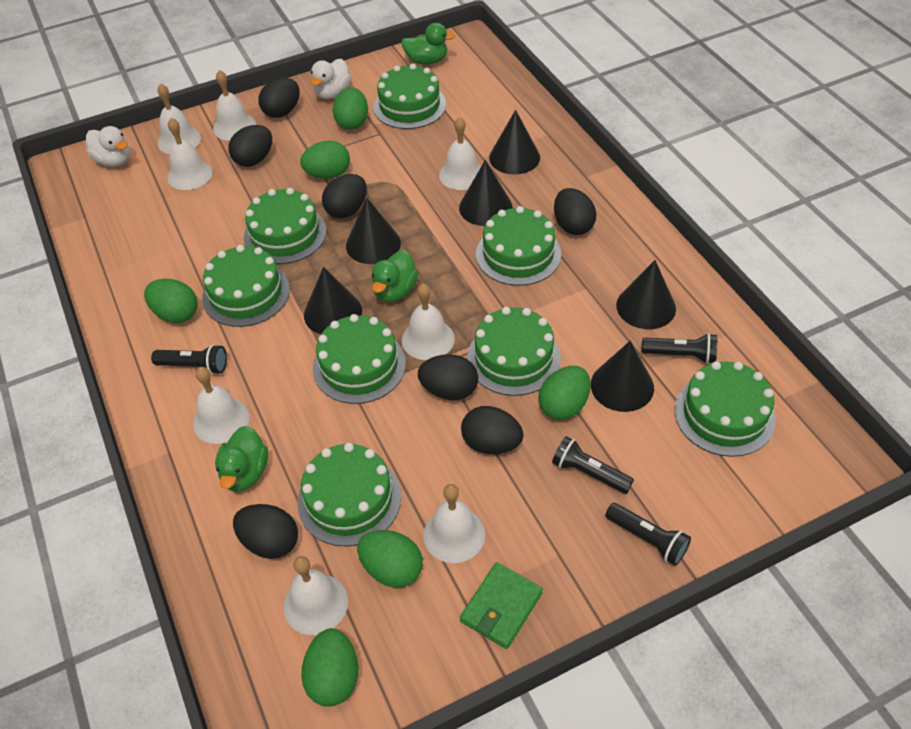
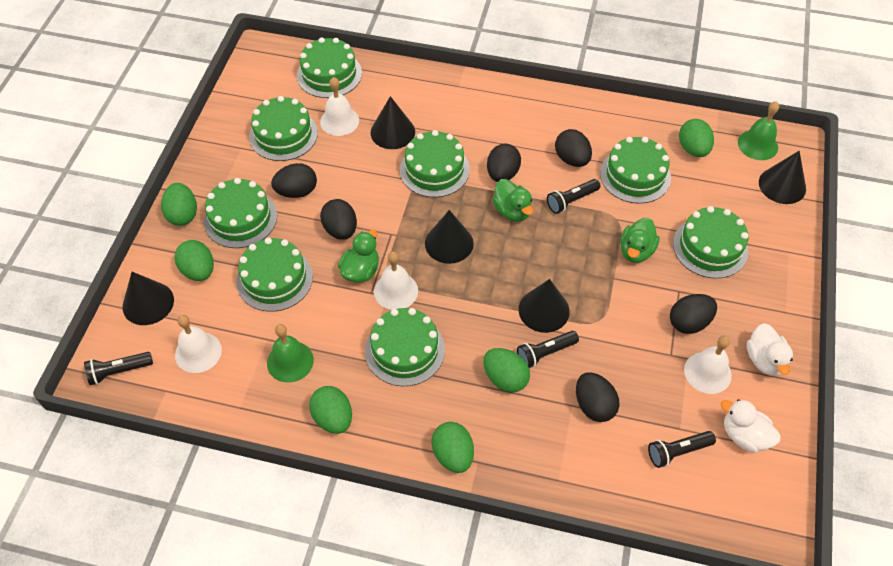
black cone: [304,267,362,334] [346,197,401,264] [459,160,513,226] [489,110,540,175] [591,341,654,412] [616,260,676,329] = 6 -> [123,272,174,325] [371,96,415,149] [425,210,474,264] [519,279,570,333] [759,151,806,204] = 5
black egg: [228,125,272,167] [233,504,298,559] [258,78,300,118] [322,174,367,218] [418,354,478,400] [461,406,524,454] [554,188,596,235] = 7 -> [271,163,317,198] [320,199,357,240] [487,143,521,182] [555,129,592,167] [576,372,620,422] [670,294,717,334] = 6
green bell: none = 0 -> [267,324,314,383] [738,101,779,160] = 2
green wallet: [460,562,543,649] = 1 -> none = 0
white bell: [157,83,201,154] [167,118,212,190] [193,367,249,444] [213,70,256,141] [283,556,348,635] [402,283,455,360] [423,484,485,563] [439,117,481,190] = 8 -> [175,315,222,373] [320,77,359,136] [374,251,418,310] [684,336,732,394] = 4

